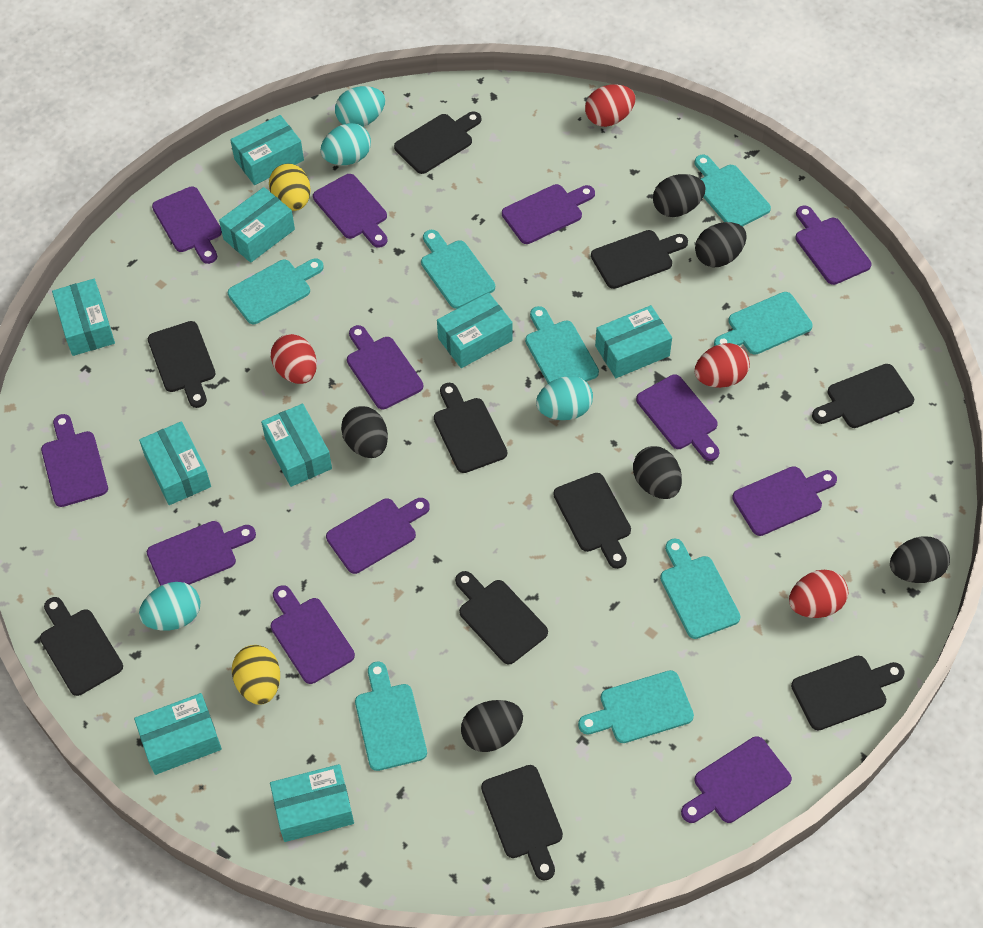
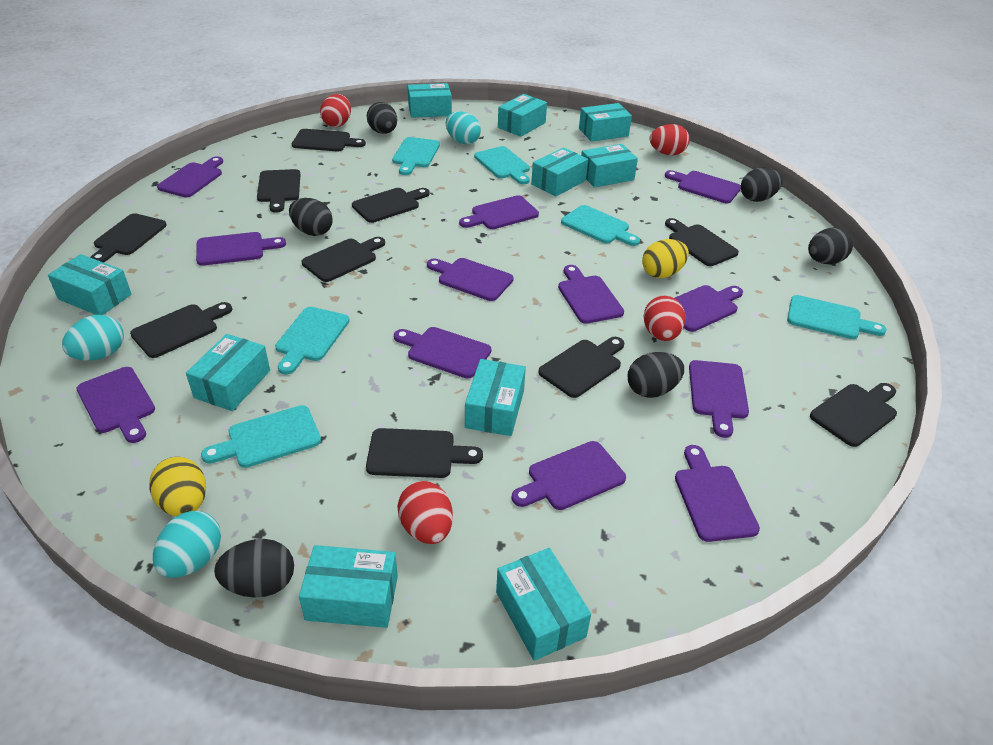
turquoise box: [52,279,115,356] [134,693,222,775] [139,421,211,505] [219,187,295,263] [230,115,304,185] [261,404,332,487] [270,764,354,842] [437,293,513,368] [595,305,672,378] = 9 -> [48,254,132,315] [186,334,270,411] [299,545,398,628] [408,83,452,118] [465,359,526,436] [496,548,591,661] [498,94,547,137] [531,147,588,197] [579,103,632,142] [581,144,638,188] = 10
turquoise cutting board: [228,258,324,324] [355,662,427,771] [421,230,495,309] [525,306,599,383] [578,670,694,743] [660,539,740,639] [695,155,771,227] [714,292,813,355] = 8 -> [201,405,321,468] [275,307,349,375] [392,137,440,175] [474,146,530,184] [561,205,640,246] [787,295,887,339] = 6
turquoise egg: [139,582,200,631] [321,123,371,165] [335,86,385,127] [536,376,593,420] = 4 -> [62,315,124,361] [153,511,221,578] [446,111,481,144] = 3

